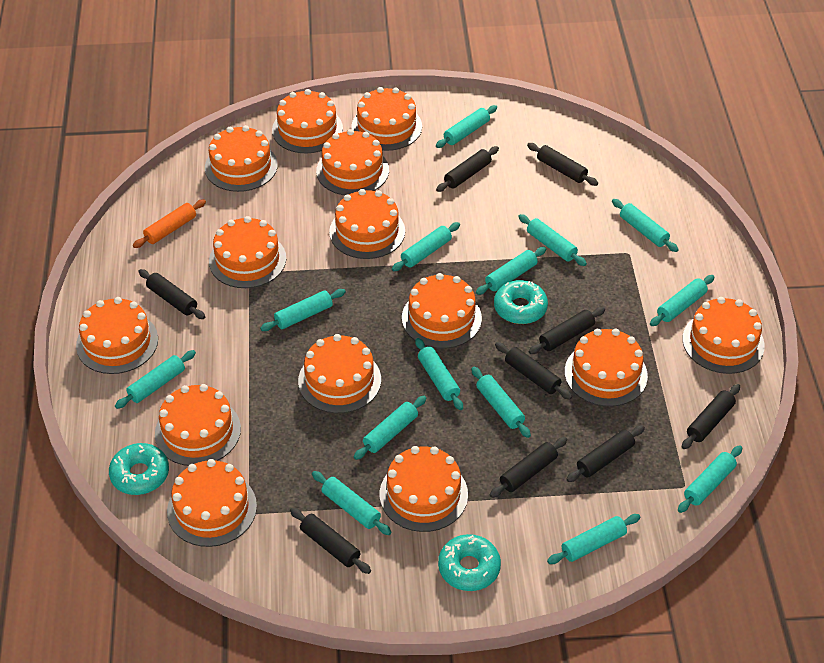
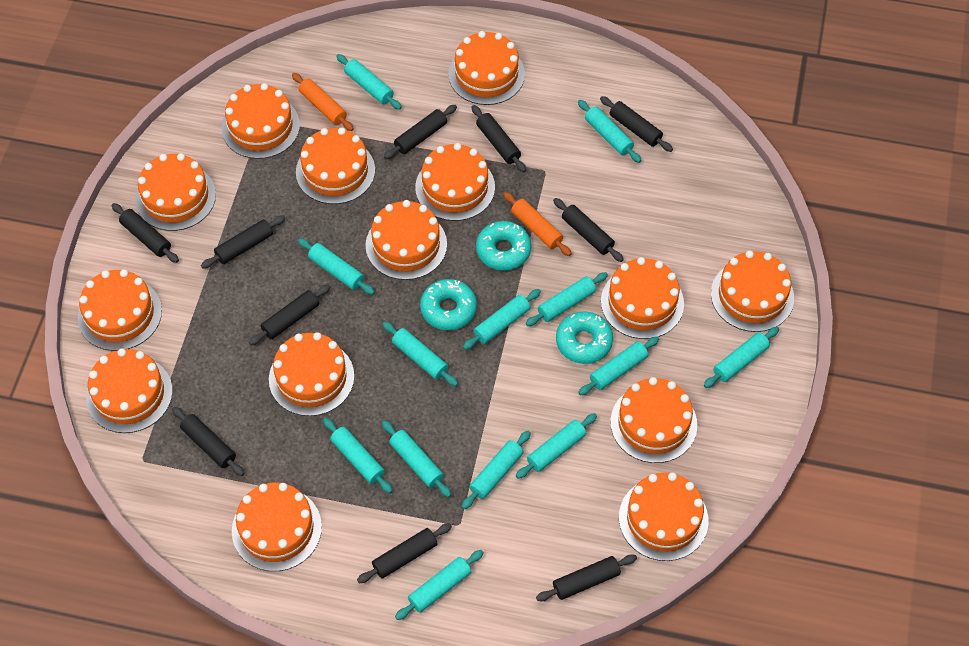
black rolling pin: [138,269,205,319] [290,508,371,574] [436,146,499,192] [490,437,567,498] [495,342,572,399] [527,143,598,186] [529,307,605,354] [566,425,645,482] [682,384,740,449] = 9 -> [112,203,179,263] [172,407,245,476] [201,215,286,269] [249,284,331,345] [357,523,452,583] [384,105,457,159] [472,105,526,172] [536,554,637,601] [553,198,624,262] [600,96,673,152] = 10
orange rolling pin: [133,199,206,248] = 1 -> [292,73,354,131] [503,192,572,256] = 2
turquoise rolling pin: [115,350,196,409] [260,289,346,331] [312,471,391,535] [354,396,426,460] [392,222,460,271] [415,338,463,410] [436,105,497,148] [471,367,531,438] [476,247,546,295] [518,214,587,266] [547,514,640,564] [612,199,679,252] [650,275,715,326] [678,445,742,513] = 14 -> [298,238,375,295] [323,418,393,493] [336,54,402,110] [382,322,458,386] [382,421,451,498] [395,550,484,620] [462,431,531,509] [463,289,541,350] [516,413,597,479] [526,272,608,326] [578,100,641,163] [578,336,659,396] [704,327,779,388] = 13

